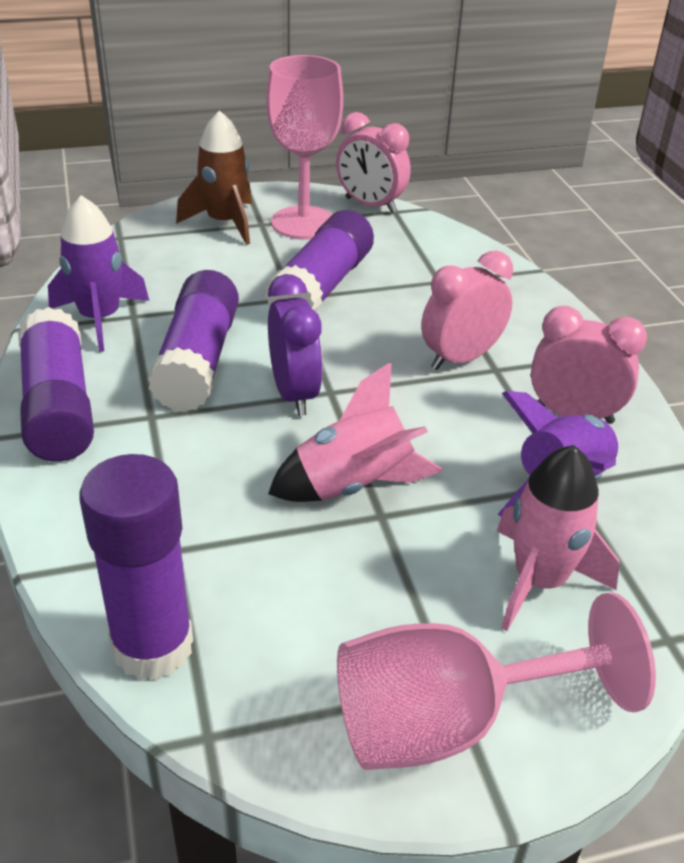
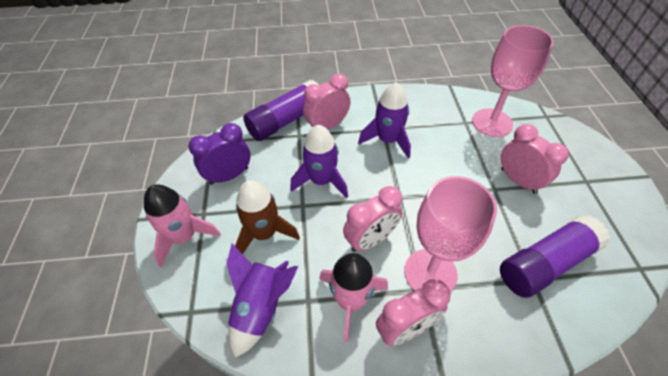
pink clock: [336,112,411,213] [421,251,513,370] [531,306,647,424] = 3 -> [303,73,350,130] [343,186,402,252] [376,279,451,346] [501,124,569,194] = 4
purple glue stick: [18,307,94,462] [79,454,193,680] [148,270,239,412] [265,210,374,312] = 4 -> [243,80,319,141] [500,215,610,298] = 2
purple rocket: [48,195,149,352] [498,391,619,517] = 2 -> [226,244,298,358] [290,125,348,198] [358,82,411,159] = 3

